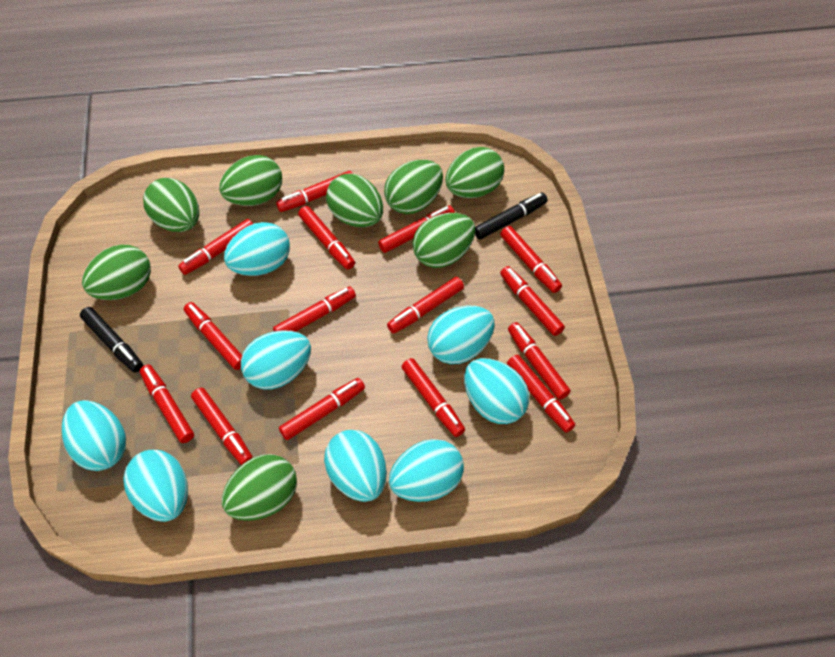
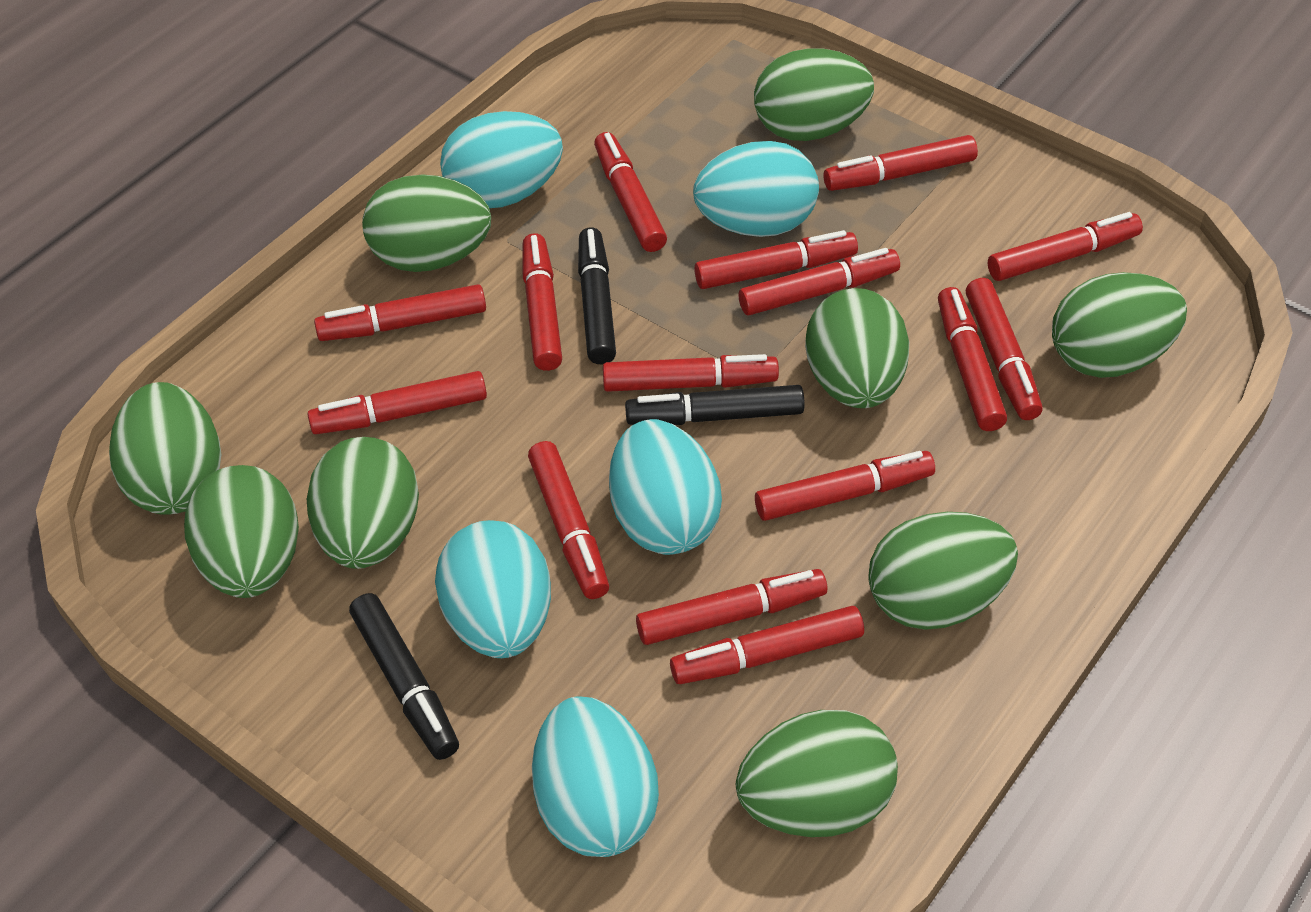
black marker: [80,307,143,373] [475,193,548,239] = 2 -> [349,593,459,760] [578,227,616,364] [625,385,805,425] = 3
green egg: [82,245,151,300] [143,178,199,232] [219,155,282,206] [222,454,297,521] [326,174,383,227] [384,160,443,214] [412,213,475,268] [445,147,504,198] = 8 -> [109,382,221,515] [184,465,299,598] [307,437,419,569] [362,174,491,272] [736,710,898,837] [754,48,874,141] [805,288,909,408] [868,512,1018,630] [1052,272,1187,378] = 9
turquoise egg: [62,400,126,471] [123,450,188,522] [224,222,290,276] [241,330,311,389] [324,430,387,502] [389,439,464,502] [427,306,495,364] [464,358,529,424] = 8 -> [435,520,551,658] [440,111,563,208] [532,696,659,857] [609,419,722,555] [693,141,819,237] = 5

